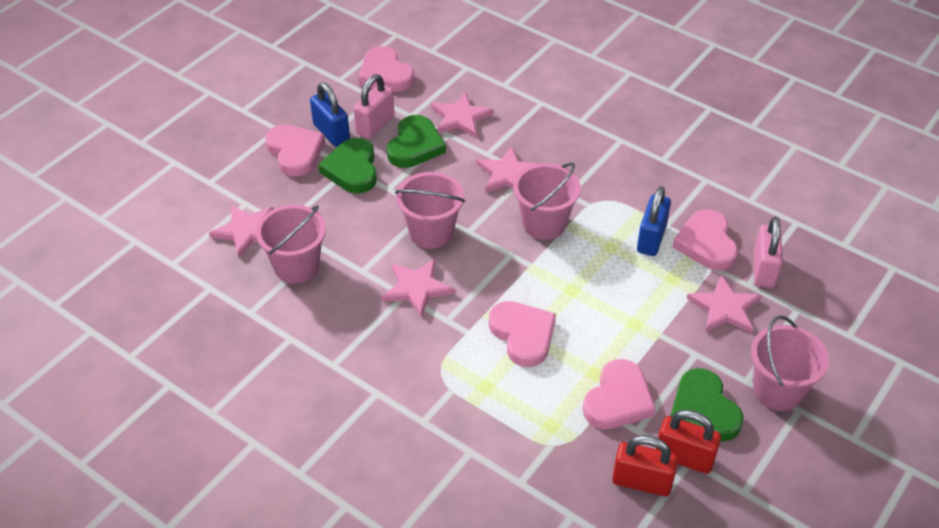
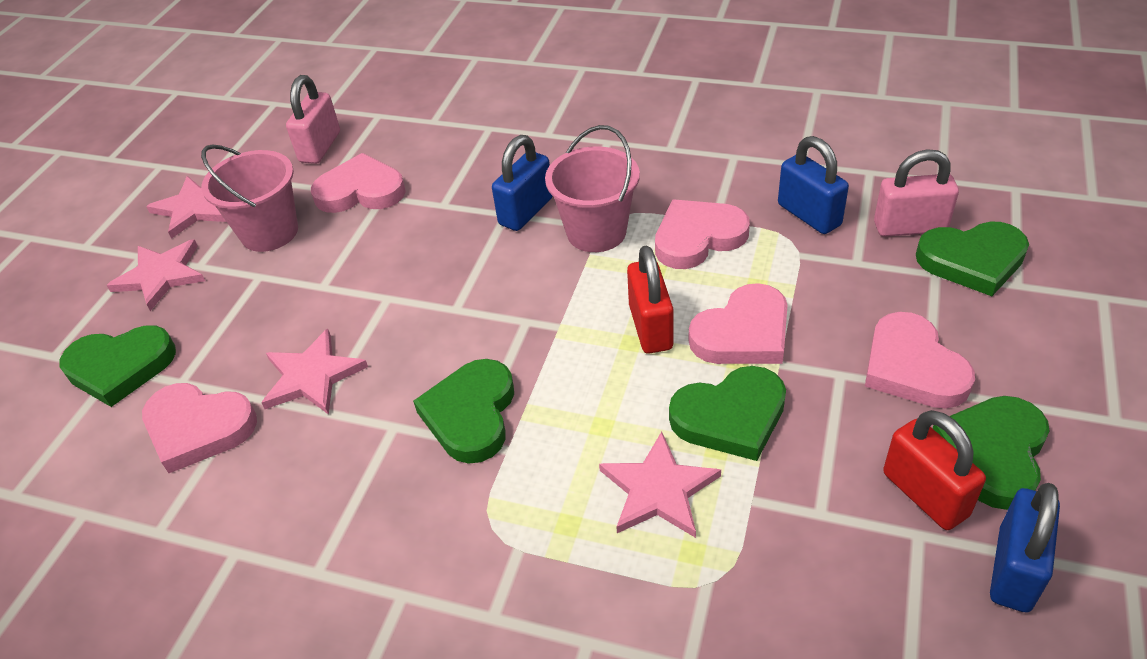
blue padlock: [310,82,350,147] [637,186,671,256] = 2 -> [492,135,553,231] [778,136,849,234] [990,483,1060,613] = 3
green heart: [318,138,377,193] [387,115,446,168] [671,368,744,442] = 3 -> [59,326,176,407] [413,359,514,464] [669,366,786,461] [916,222,1029,296] [932,396,1050,510] = 5
pink bucket: [256,205,326,284] [395,172,465,249] [513,162,581,240] [751,316,829,411] = 4 -> [201,144,298,252] [545,125,640,252] = 2
pink star: [209,205,273,258] [382,259,455,318] [431,92,494,137] [476,146,538,193] [687,275,761,333] = 5 -> [106,239,205,311] [146,176,226,239] [261,329,368,415] [599,432,721,538] = 4

